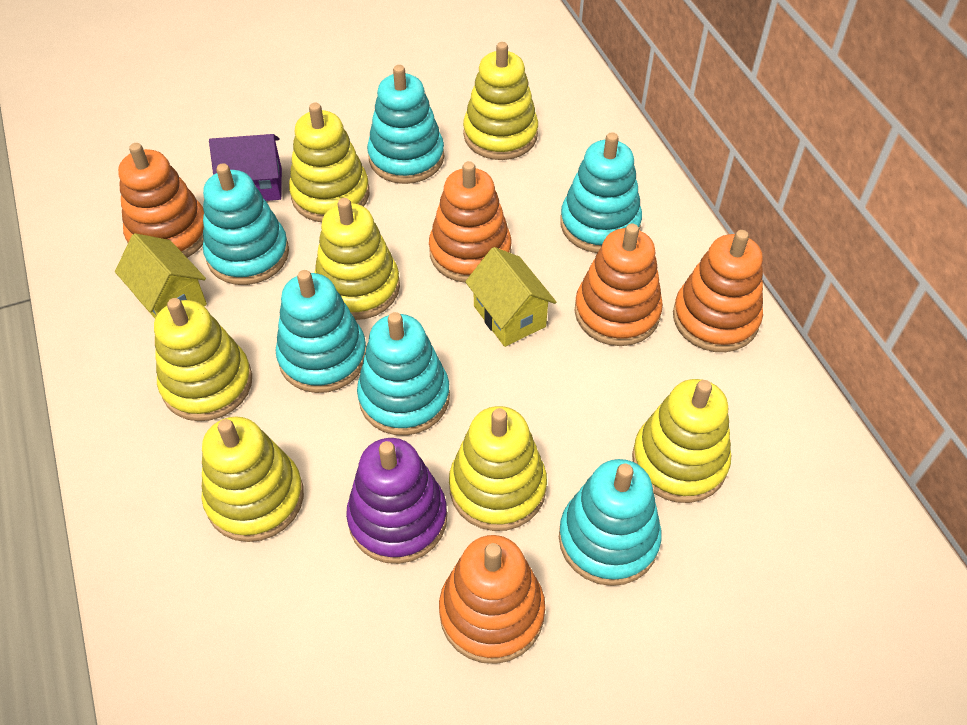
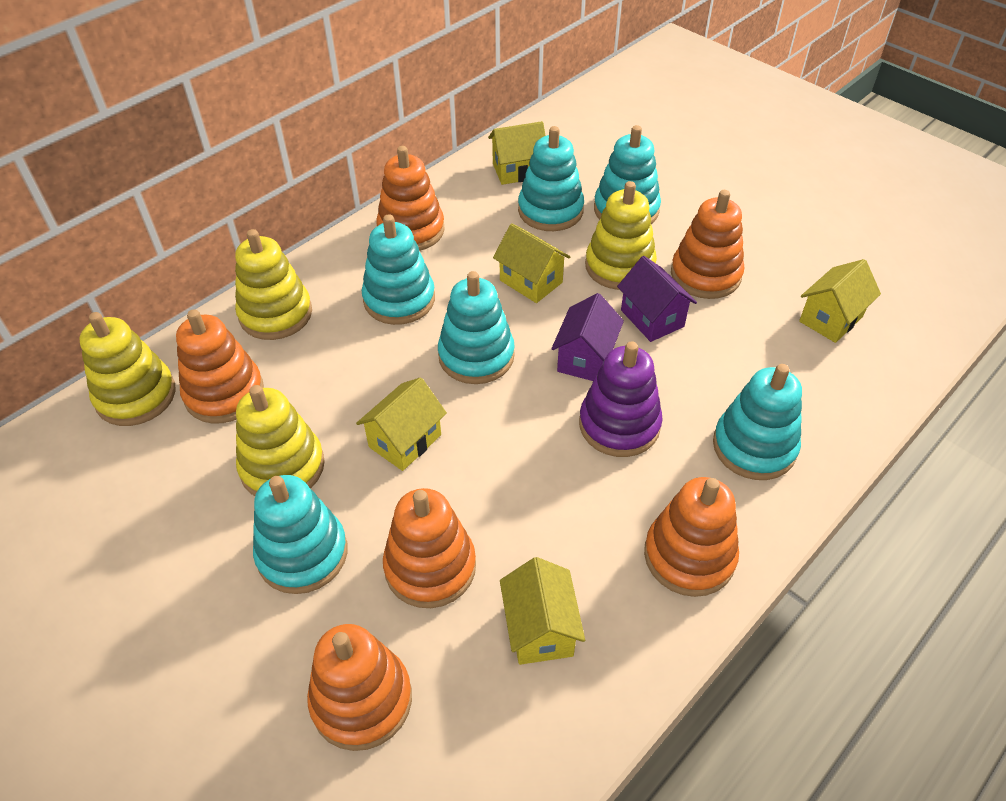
orange stacking toy: [118,143,204,258] [429,161,511,283] [439,535,545,664] [575,223,663,346] [673,230,763,352] = 5 -> [176,309,264,424] [307,624,412,751] [376,146,445,251] [383,488,476,608] [644,477,739,597] [671,190,744,299] = 6
purple house: [209,134,282,201] = 1 -> [551,293,624,381] [617,256,697,342] = 2
yellow house: [115,233,207,318] [465,247,556,347] = 2 -> [356,377,447,471] [488,121,546,185] [493,223,570,303] [500,557,585,665] [799,259,881,343] = 5
yellow stacking toy: [154,298,252,421] [201,416,304,542] [289,103,369,222] [315,198,400,320] [449,406,547,531] [463,42,538,160] [632,379,731,503] = 7 -> [79,312,175,426] [235,229,312,340] [236,385,325,496] [585,181,657,290] = 4

